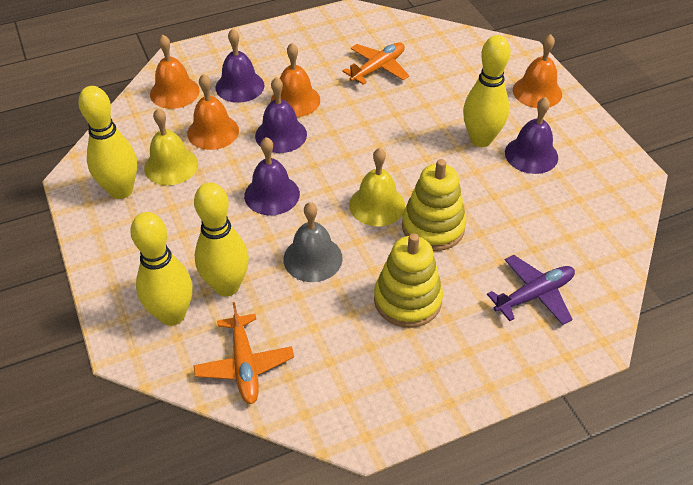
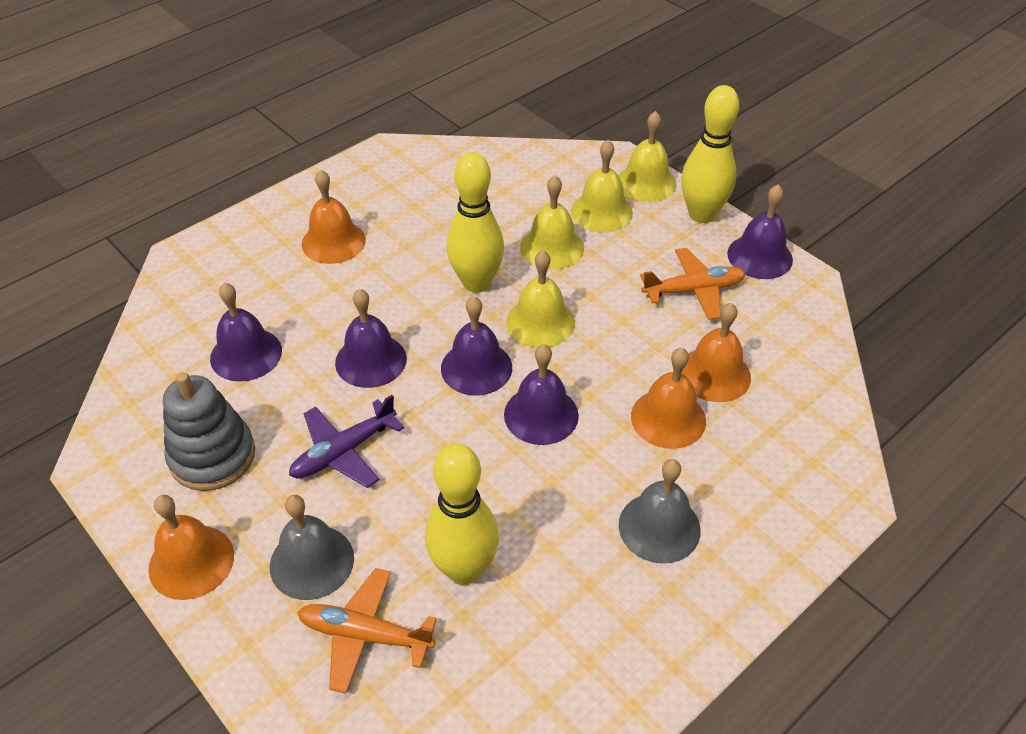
grey bell: [283,202,343,282] = 1 -> [270,495,354,600] [619,459,701,564] = 2
grey stacking toy: none = 0 -> [163,372,255,491] = 1
purple bell: [216,29,264,103] [244,137,300,215] [255,77,307,153] [505,97,558,174] = 4 -> [210,283,282,382] [335,289,407,388] [441,296,512,395] [504,344,579,445] [727,184,793,279] = 5
yellow bell: [144,108,198,185] [349,148,405,227] = 2 -> [506,250,575,348] [520,175,584,270] [571,140,633,232] [618,111,677,202] = 4
yellow bowling pin: [78,86,137,199] [130,212,193,326] [194,182,249,296] [463,35,511,147] = 4 -> [425,443,499,585] [447,152,504,293] [681,85,739,223] = 3
yellow stacking toy: [374,233,443,328] [402,159,466,251] = 2 -> none = 0

